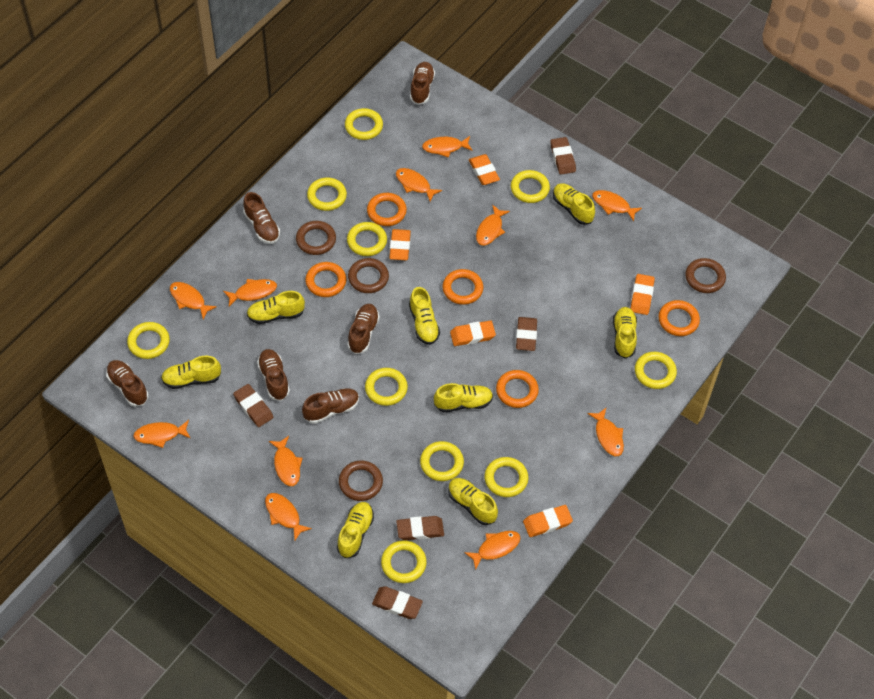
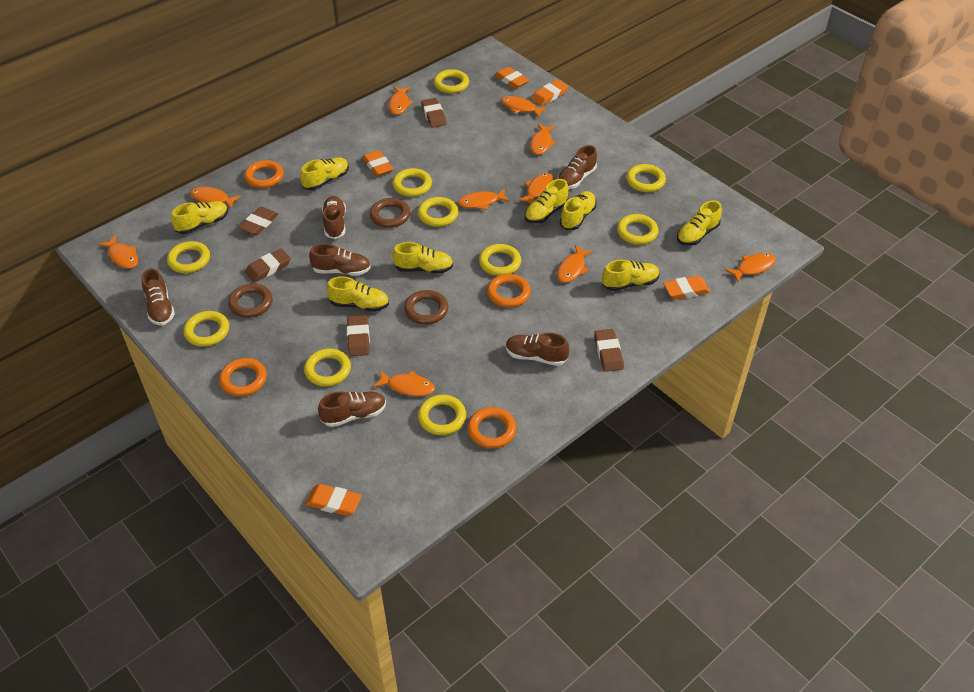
brown ring: [296,221,336,255] [339,460,383,501] [348,258,389,293] [685,258,726,293] = 4 -> [228,283,273,318] [370,198,410,228] [404,290,448,325] = 3
orange fish: [133,420,191,448] [170,282,217,319] [223,279,277,307] [265,493,312,540] [269,436,303,486] [396,168,442,202] [422,136,473,158] [464,531,520,570] [476,205,510,246] [587,408,624,456] [592,190,642,222] = 11 -> [98,235,138,269] [190,186,241,209] [373,370,435,396] [388,87,413,115] [458,189,510,210] [501,96,547,117] [518,173,554,204] [530,124,556,155] [557,245,594,283] [725,253,776,282] = 10
orange ring: [305,262,346,297] [367,193,407,226] [443,269,483,305] [496,370,539,408] [659,300,700,336] = 5 -> [219,358,267,396] [244,160,284,188] [468,407,516,449] [487,274,531,308] = 4

